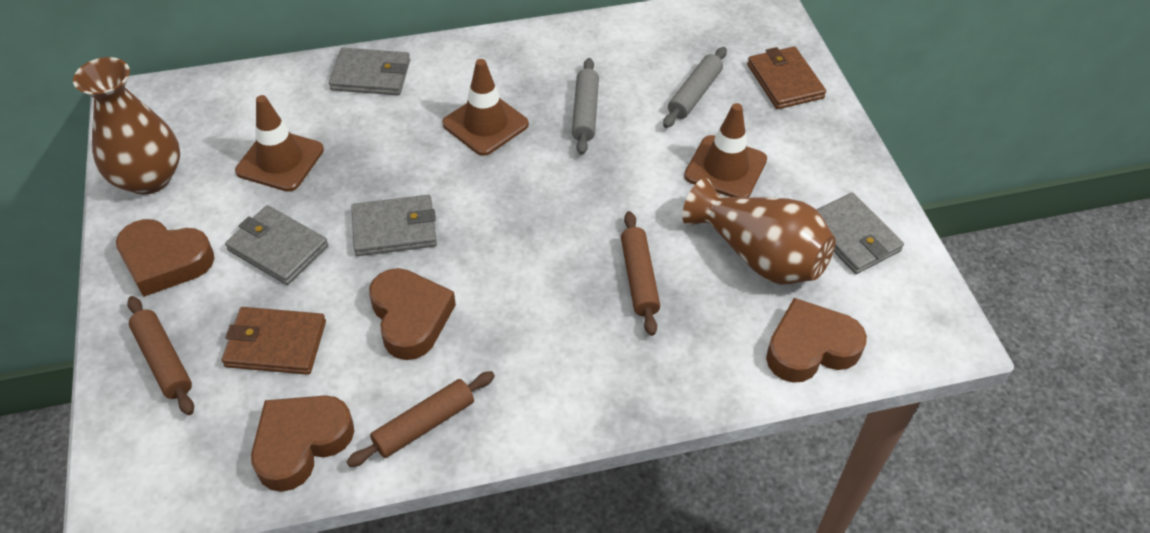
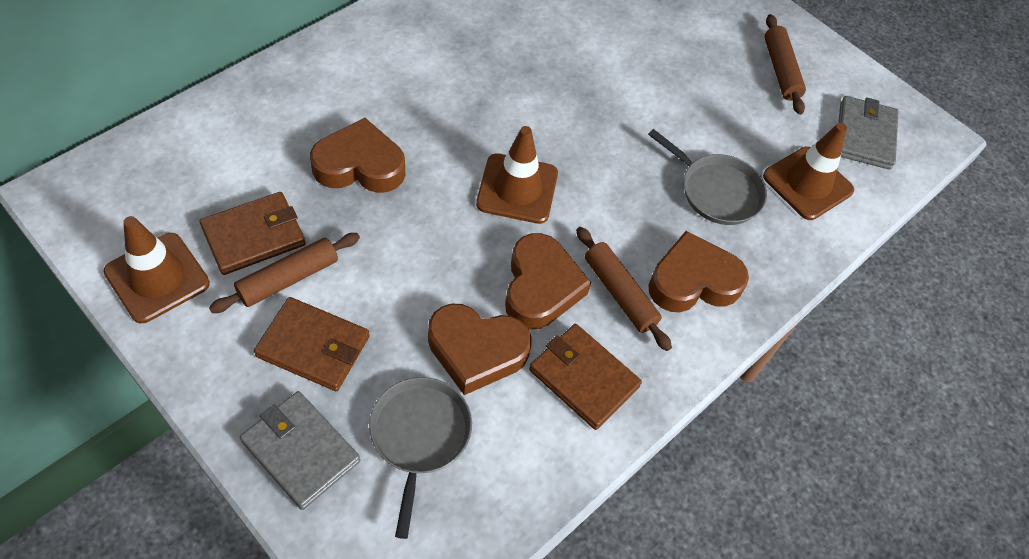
brown vase: [73,57,180,195] [682,178,836,285] = 2 -> none = 0
brown wallet: [222,307,326,375] [747,46,826,109] = 2 -> [200,192,306,275] [254,297,370,391] [529,324,642,430] = 3
grey pan: none = 0 -> [369,377,472,539] [648,129,767,225] = 2
grey rolling pin: [572,58,599,155] [663,47,727,128] = 2 -> none = 0
grey wallet: [225,205,328,285] [329,48,410,95] [351,195,437,256] [816,193,904,274] = 4 -> [240,391,360,510] [838,96,899,170] = 2

